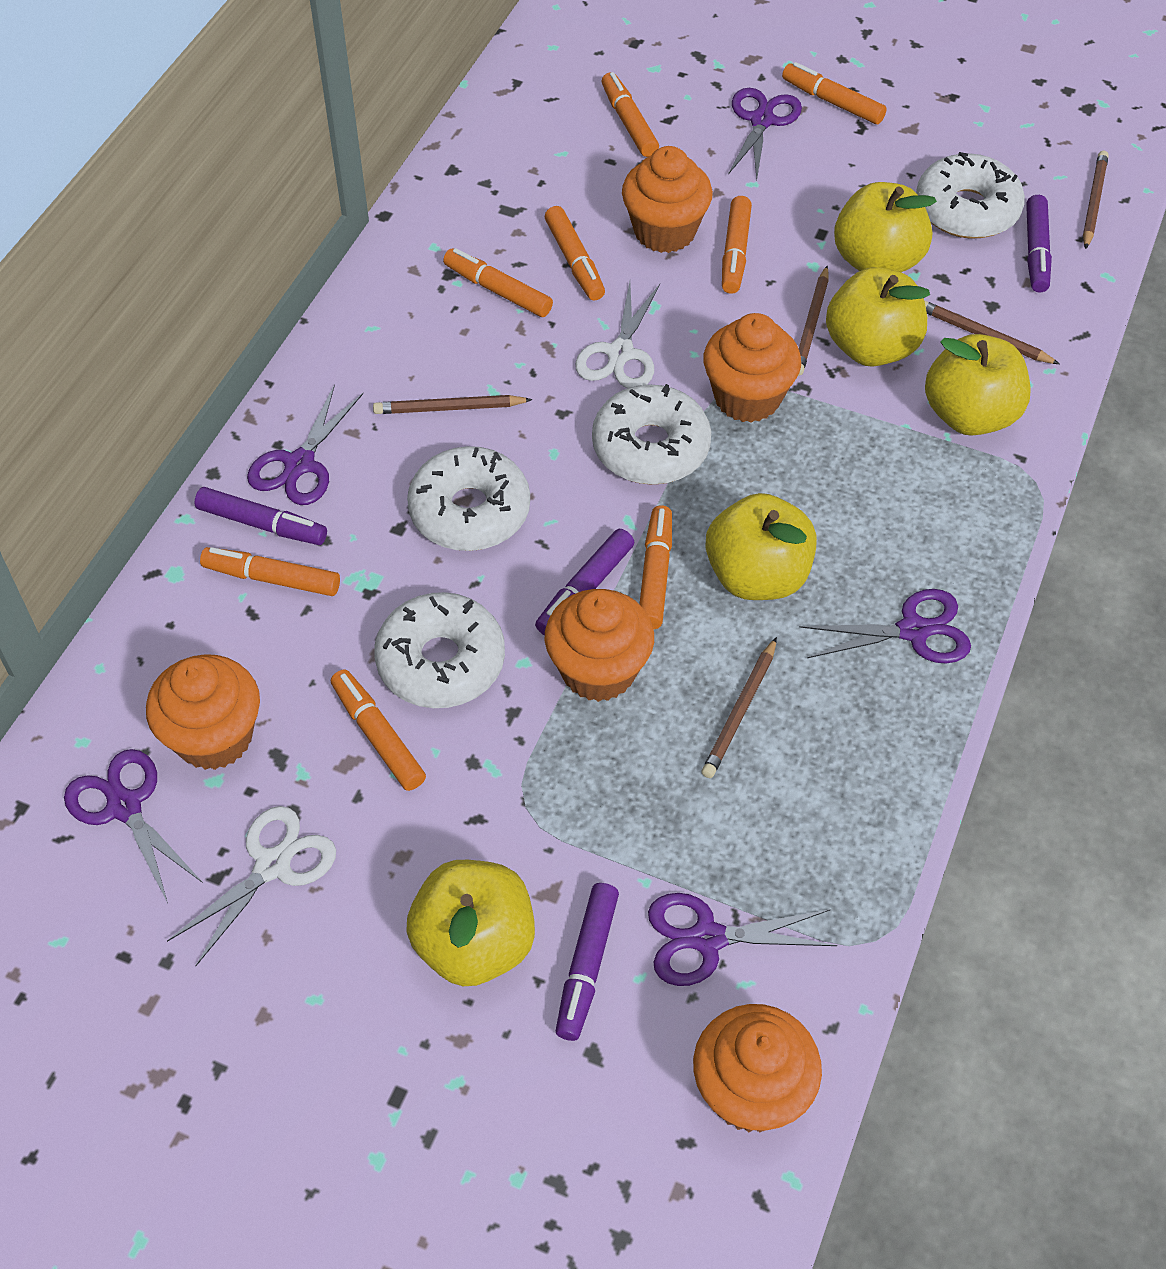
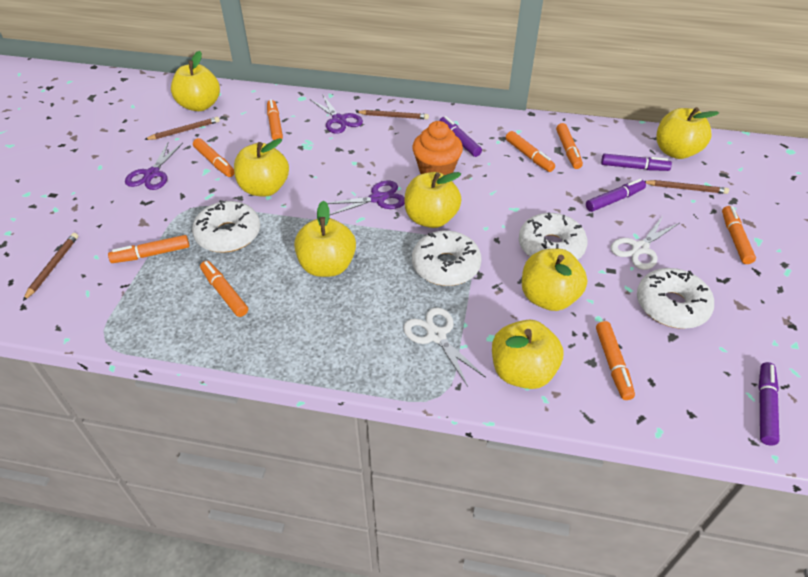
brown pencil: [373,395,533,414] [701,637,777,778] [798,266,829,376] [924,300,1059,364] [1083,151,1109,249] = 5 -> [23,233,78,301] [144,117,220,140] [356,110,429,120] [645,180,729,194] = 4
orange cupcake: [146,654,260,770] [545,589,654,702] [622,146,713,253] [693,1004,822,1132] [703,313,801,423] = 5 -> [412,121,463,175] = 1
purple scissors: [64,749,203,903] [247,384,363,505] [648,893,837,986] [728,88,802,180] [799,589,971,663] = 5 -> [125,142,183,190] [310,94,363,134] [327,181,405,216] = 3
yellow apple: [406,860,535,986] [706,493,817,600] [826,267,930,367] [834,182,937,272] [925,334,1031,436] = 5 -> [171,51,220,111] [234,138,289,196] [294,201,356,277] [405,172,462,228] [492,320,563,389] [522,249,587,311] [656,107,719,159] = 7

